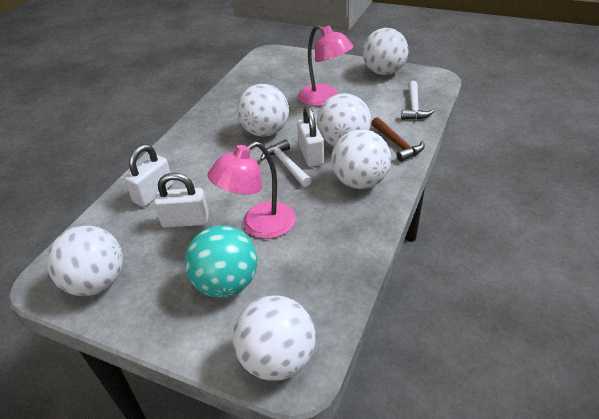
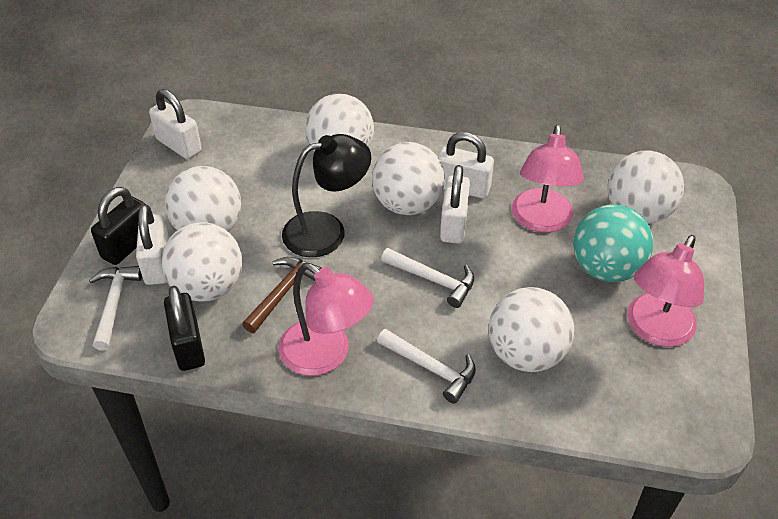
black lamp: none = 0 -> [282,134,371,257] = 1
black padlock: none = 0 -> [91,187,145,265] [164,286,205,371] = 2
pink lamp: [208,141,295,239] [298,25,354,106] = 2 -> [279,263,374,376] [512,124,584,233] [627,235,704,347] = 3
white hammer: [260,139,312,187] [401,81,435,120] = 2 -> [89,266,142,350] [377,329,476,404] [381,248,474,308] = 3
white padlock: [124,144,173,207] [154,173,209,228] [297,106,324,167] = 3 -> [136,204,169,285] [149,89,202,159] [438,132,494,198] [440,165,470,244] = 4

